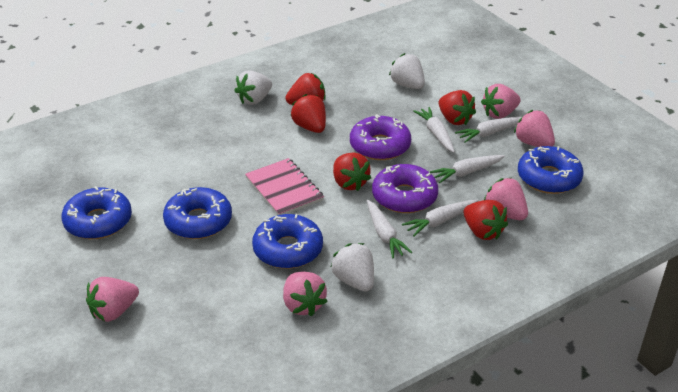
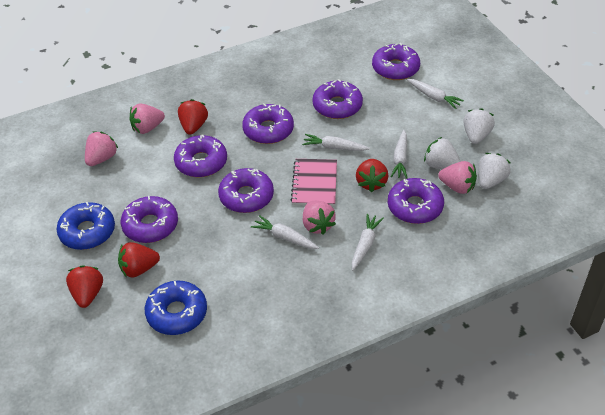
blue donut: [62,186,132,239] [163,187,232,239] [252,214,323,269] [518,146,584,194] = 4 -> [56,202,115,250] [145,281,207,335] = 2
pink strawberry: [86,277,139,322] [283,272,328,317] [481,84,520,119] [484,178,528,220] [514,110,555,147] = 5 -> [85,132,118,166] [129,103,165,134] [303,201,336,235] [438,161,477,194] = 4
purple donut: [350,114,411,160] [372,164,438,213] = 2 -> [121,196,178,243] [174,134,227,177] [218,168,274,213] [242,103,294,144] [312,79,363,119] [372,43,420,80] [388,178,444,224] = 7
red strawberry: [286,73,326,105] [290,94,326,133] [333,152,371,191] [439,90,476,125] [463,200,508,240] = 5 -> [66,266,103,308] [118,242,160,278] [178,99,208,135] [356,159,388,192] = 4

